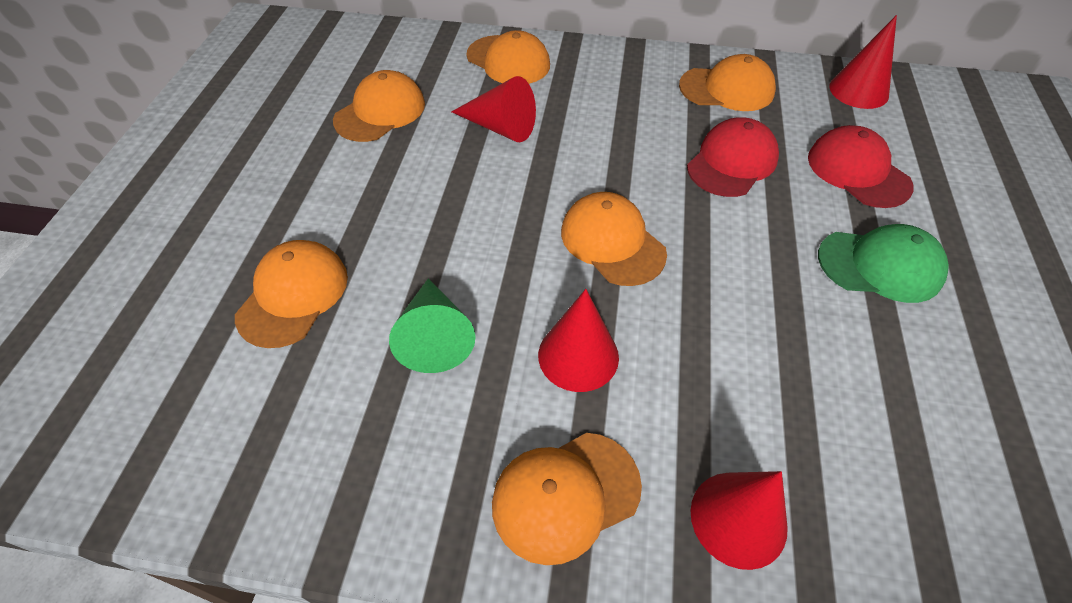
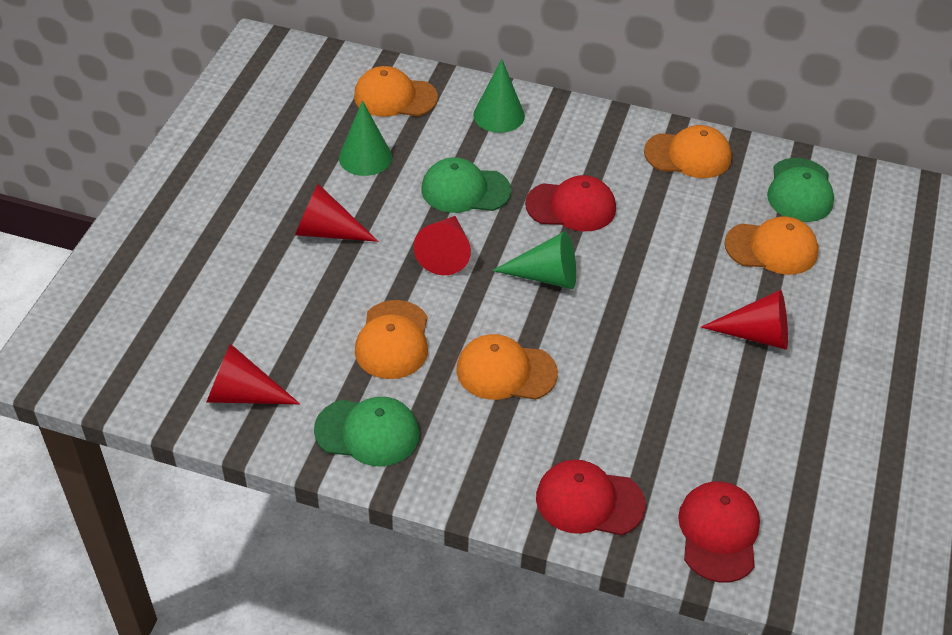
green cap: [818,224,949,303] = 1 -> [314,397,419,467] [421,157,511,213] [767,158,834,222] = 3
green cone: [389,279,476,373] = 1 -> [339,100,392,176] [473,59,525,133] [492,231,576,289] = 3
orange cap: [235,240,348,348] [333,70,425,142] [466,30,550,84] [492,433,642,565] [561,192,667,286] [679,54,776,111] = 6 -> [354,66,438,117] [355,300,428,379] [457,334,558,400] [644,125,732,178] [724,217,818,275] = 5
red cap: [687,117,779,197] [808,125,913,208] = 2 -> [525,175,616,231] [536,460,646,535] [678,481,760,583] = 3

